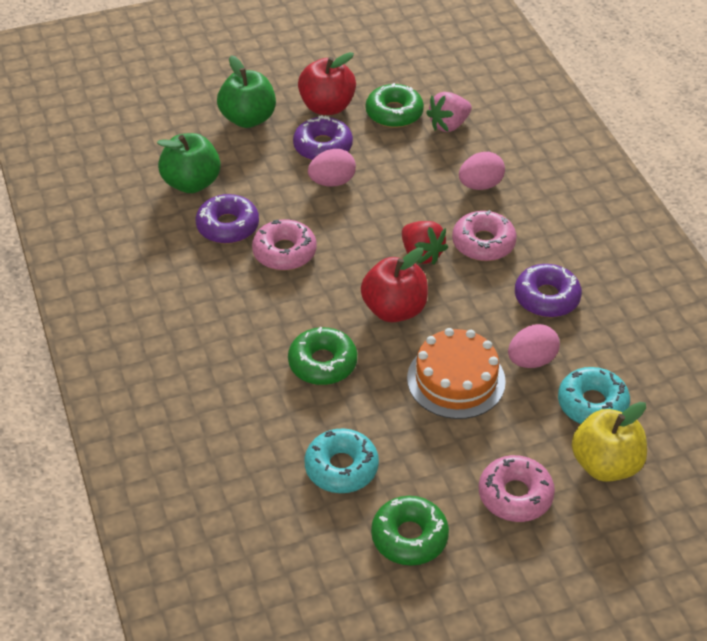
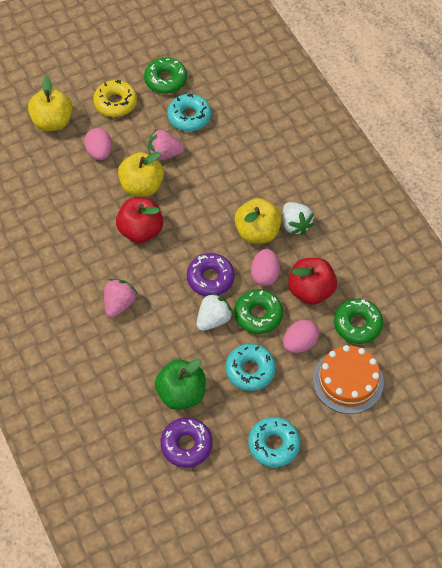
green apple: [157,133,221,193] [217,55,276,128] = 2 -> [155,358,206,410] = 1
pink donut: [252,219,317,270] [452,210,517,261] [479,455,555,522] = 3 -> none = 0
pink strawberry: [426,92,472,132] = 1 -> [104,279,138,318] [148,129,184,161] = 2
purple donut: [196,194,259,244] [293,115,353,160] [515,264,582,317] = 3 -> [160,418,213,468] [187,253,235,296] = 2
red strawberry: [402,221,448,265] = 1 -> none = 0
turquoise donut: [304,428,379,493] [558,367,630,424] = 2 -> [167,94,211,131] [225,344,276,391] [248,417,300,467] = 3
white strawberry: none = 0 -> [197,292,234,331] [283,202,314,235] = 2
yellow apple: [572,402,647,482] = 1 -> [28,76,73,131] [118,152,164,197] [235,198,282,244] = 3
yellow donut: none = 0 -> [93,80,137,117] = 1

